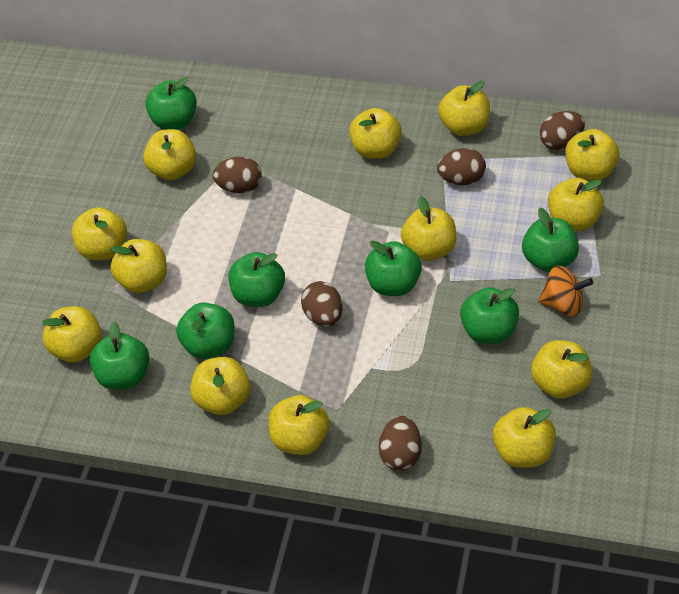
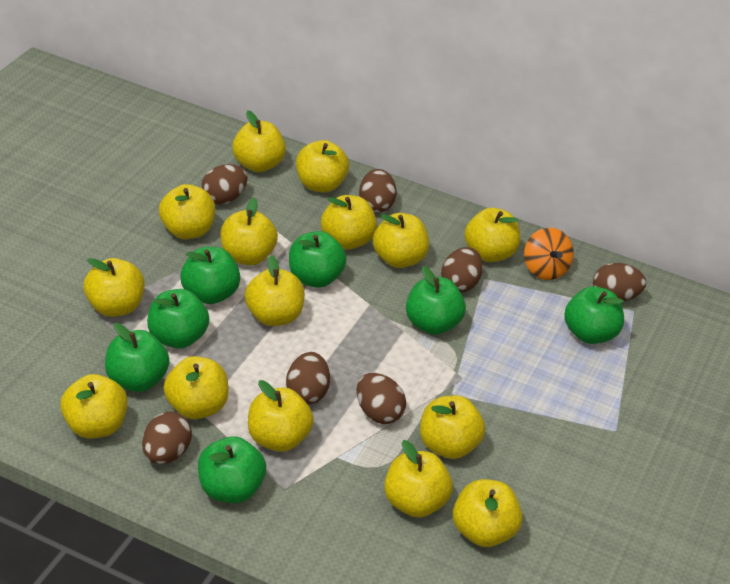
brown egg: [212,157,262,193] [301,281,343,327] [379,416,422,471] [437,148,486,185] [539,111,585,150] = 5 -> [142,412,192,464] [201,164,248,205] [286,352,330,405] [356,373,406,424] [359,169,397,212] [441,247,483,293] [593,263,646,301] = 7
yellow apple: [42,306,102,363] [72,207,127,260] [111,239,167,293] [143,129,196,180] [190,357,251,415] [268,395,330,455] [349,108,402,159] [401,196,456,261] [438,81,490,136] [493,407,556,468] [531,340,592,399] [548,178,604,231] [565,129,619,181] = 13 -> [60,374,128,438] [83,258,144,317] [159,184,215,239] [163,356,229,419] [220,198,278,265] [232,111,286,172] [245,255,305,326] [248,380,314,452] [296,140,349,193] [321,195,377,250] [373,213,429,268] [384,440,453,518] [420,395,485,459] [453,479,522,547] [464,208,520,262] = 15

